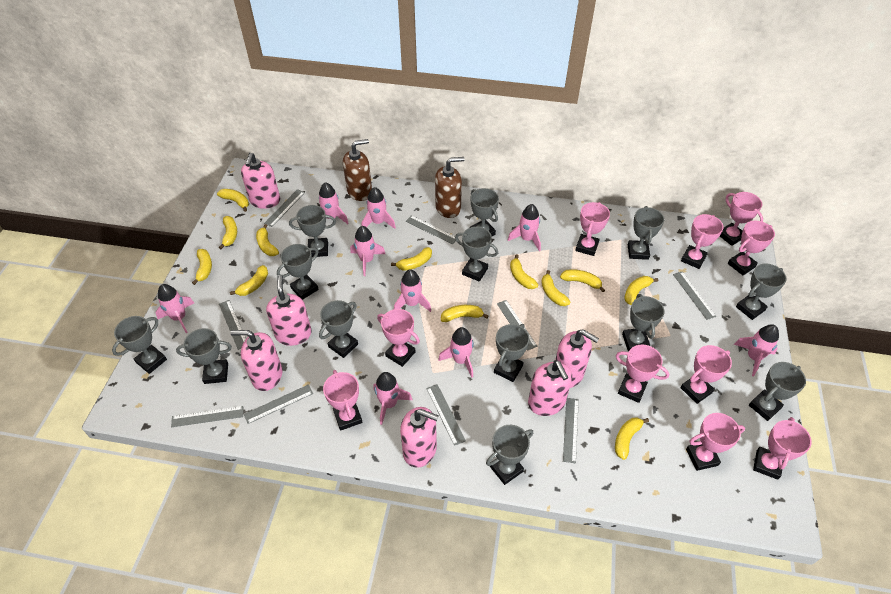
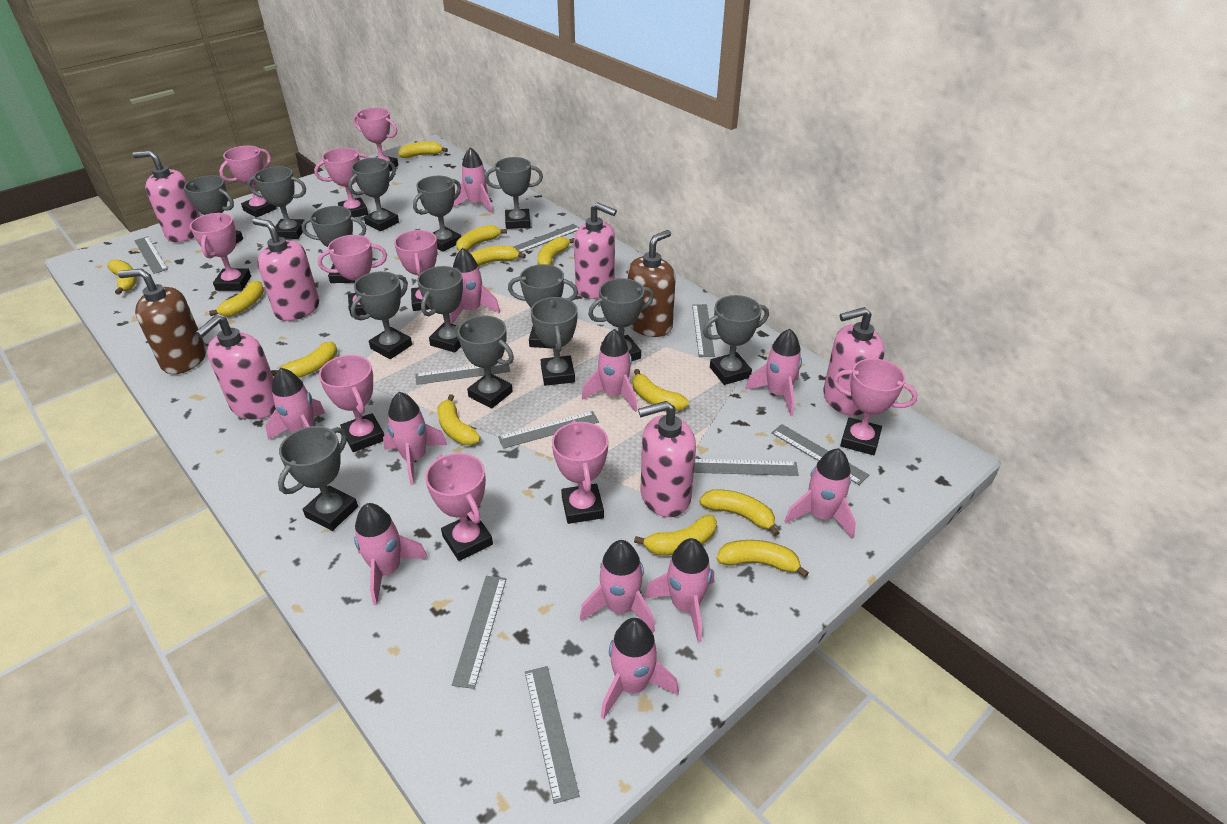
grey trophy: [112,316,167,374] [176,328,232,384] [277,244,319,300] [289,205,336,257] [319,300,358,358] [455,227,498,282] [470,188,499,236] [486,425,533,485] [494,324,530,382] [622,294,665,351] [628,206,664,260] [736,263,787,320] [749,362,806,421] = 13 -> [184,175,243,244] [247,166,306,239] [278,426,358,531] [301,206,366,283] [348,158,399,231] [351,271,412,359] [413,176,461,252] [417,266,463,353] [455,315,514,409] [485,157,543,229] [508,264,578,348] [531,297,578,386] [588,278,654,361] [703,295,769,385] = 14
pink rocket: [155,284,194,333] [319,182,349,224] [350,226,385,276] [362,187,396,229] [373,372,412,425] [394,269,431,312] [438,327,474,378] [508,204,541,251] [734,324,779,376] = 9 -> [265,368,325,440] [354,503,428,605] [383,392,447,485] [450,248,500,324] [453,147,492,213] [580,540,655,633] [582,329,637,412] [601,618,679,719] [644,538,714,643] [745,329,802,416] [784,448,856,539] = 11

